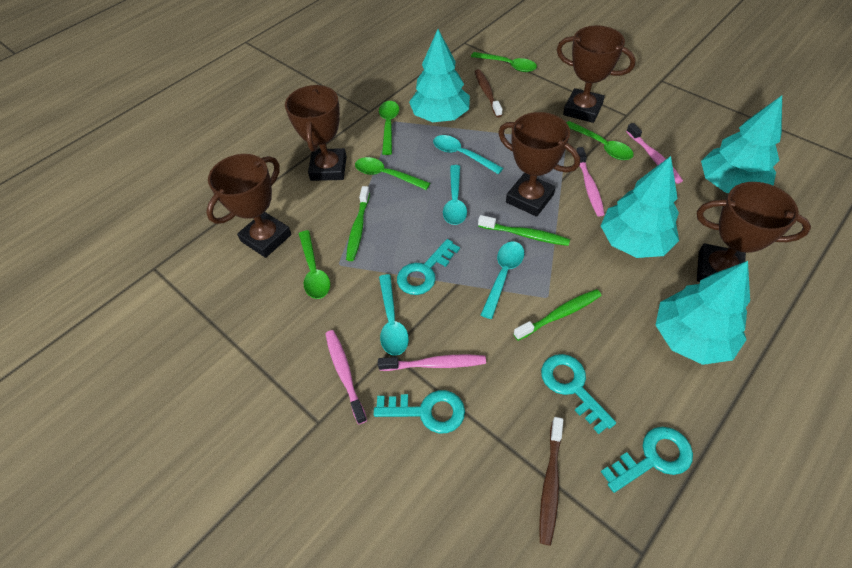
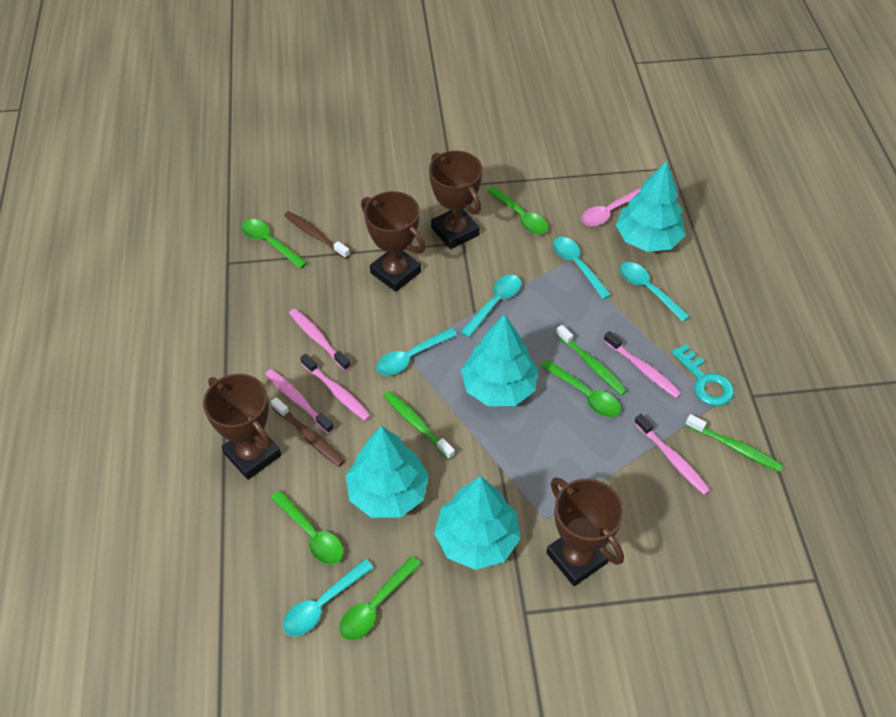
brown trophy: [206,154,292,258] [285,85,347,181] [498,112,580,217] [557,26,636,123] [697,182,811,282] = 5 -> [203,374,281,480] [361,191,426,292] [429,151,482,249] [546,477,624,586] = 4
pink spoon: none = 0 -> [582,187,642,226] = 1
pink toothbrush: [325,330,367,424] [378,355,486,371] [576,147,605,216] [626,123,683,184] = 4 -> [266,369,334,434] [289,308,351,371] [300,354,371,421] [604,331,682,398] [634,414,710,495] = 5
turquoise key: [374,390,465,433] [397,239,460,295] [541,354,616,434] [601,427,693,493] = 4 -> [671,344,734,406] = 1
turquoise spoon: [379,274,409,355] [433,135,503,174] [443,165,467,225] [481,241,524,319] = 4 -> [283,559,374,636] [376,328,457,375] [461,275,521,337] [553,237,611,299] [620,262,690,322] = 5

